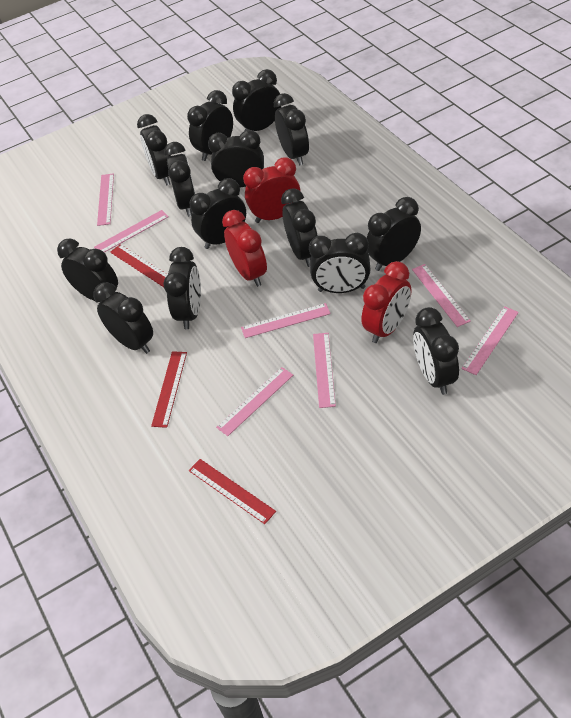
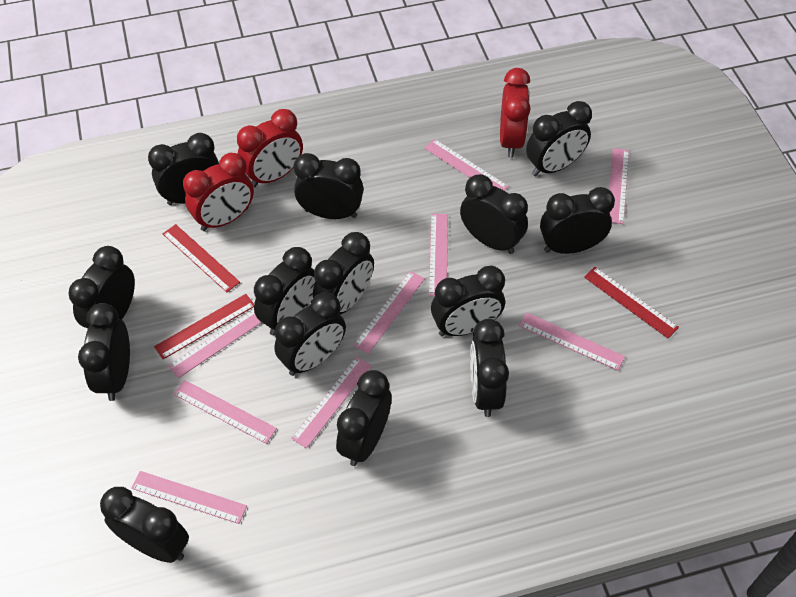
pink ruler: [94,210,169,253] [97,173,114,226] [216,367,293,436] [241,303,331,338] [313,333,336,408] [412,264,471,327] [462,306,519,375] = 7 -> [131,471,247,524] [168,309,262,378] [174,380,277,444] [291,357,372,449] [353,271,425,354] [424,139,509,191] [429,214,448,296] [519,313,625,371] [609,148,629,224] = 9

